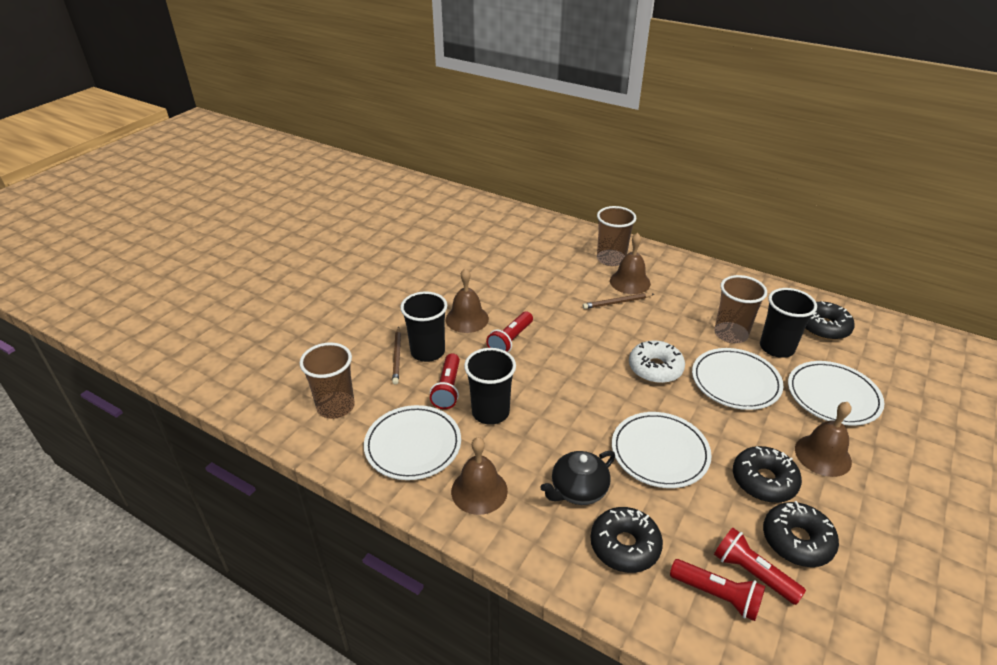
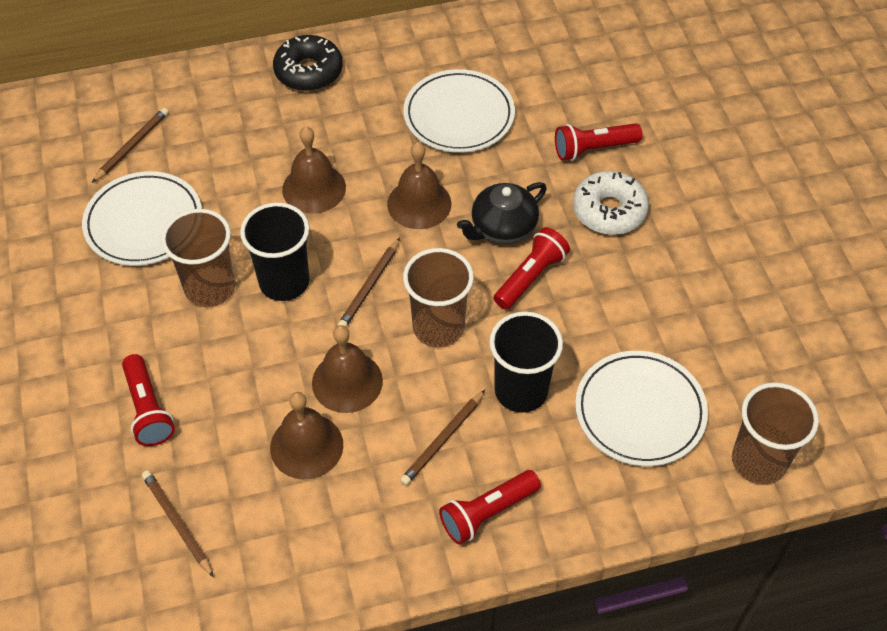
black cup: [400,291,447,362] [464,348,516,425] [760,288,817,358] = 3 -> [240,203,309,301] [489,311,563,413] = 2
black donut: [590,507,663,573] [733,446,802,503] [763,501,839,567] [805,301,855,340] = 4 -> [273,35,343,91] = 1
brown pencil: [392,327,401,385] [583,293,654,309] = 2 -> [92,108,169,183] [142,470,214,578] [337,238,400,327] [400,390,485,486] = 4
white plate: [364,405,461,480] [612,412,712,488] [692,348,783,410] [788,361,884,425] = 4 -> [82,171,202,266] [403,69,515,153] [575,351,708,466] = 3

